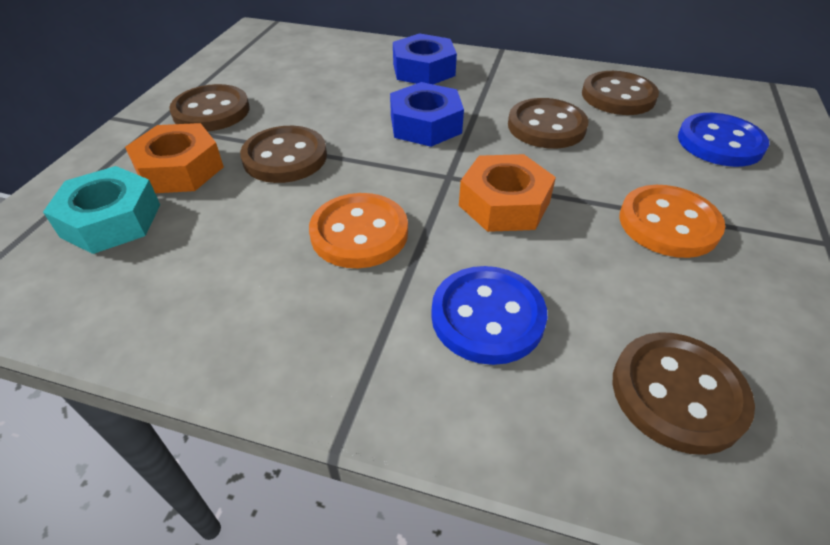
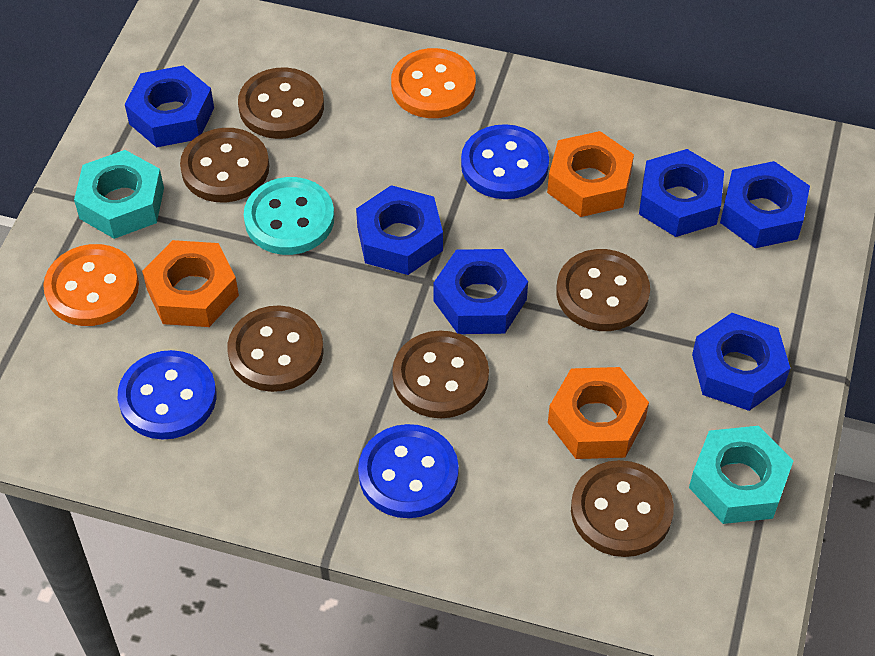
blue button: [431,266,548,365] [678,113,769,167] = 2 -> [118,350,217,440] [358,424,459,518] [461,124,549,199] = 3
blue nut: [390,82,464,147] [393,33,457,84] = 2 -> [125,66,214,147] [356,185,443,275] [434,249,528,334] [639,149,724,237] [692,313,790,411] [720,161,810,248] = 6
brown button: [169,84,250,131] [240,126,327,183] [508,98,589,149] [582,71,659,115] [613,332,755,455] = 5 -> [180,128,269,202] [228,305,324,392] [238,67,324,139] [392,331,489,418] [556,249,650,331] [571,460,674,557] = 6
orange nut: [125,123,224,193] [459,154,556,232] = 2 -> [142,240,239,327] [547,131,634,217] [548,367,649,459] = 3
turquoise button: none = 0 -> [244,177,334,255] = 1
turquoise nut: [43,166,160,254] = 1 -> [74,150,164,239] [689,426,793,524] = 2

